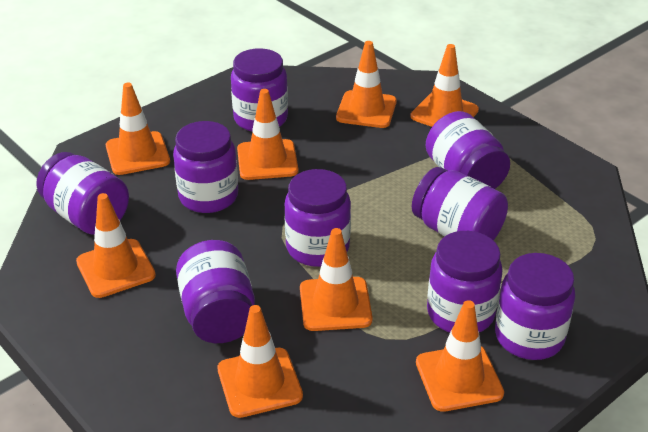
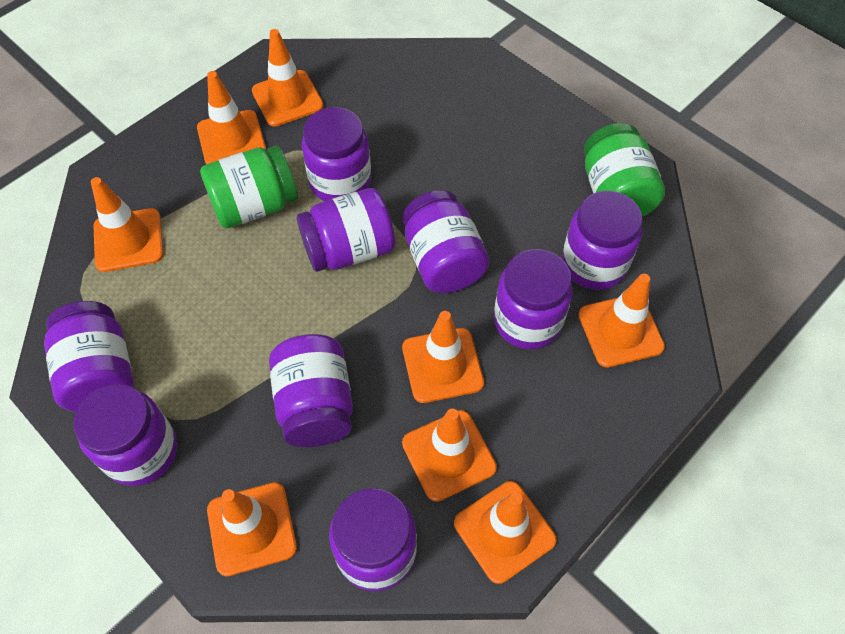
green jar: none = 0 -> [200,146,298,228] [584,123,665,217] = 2

